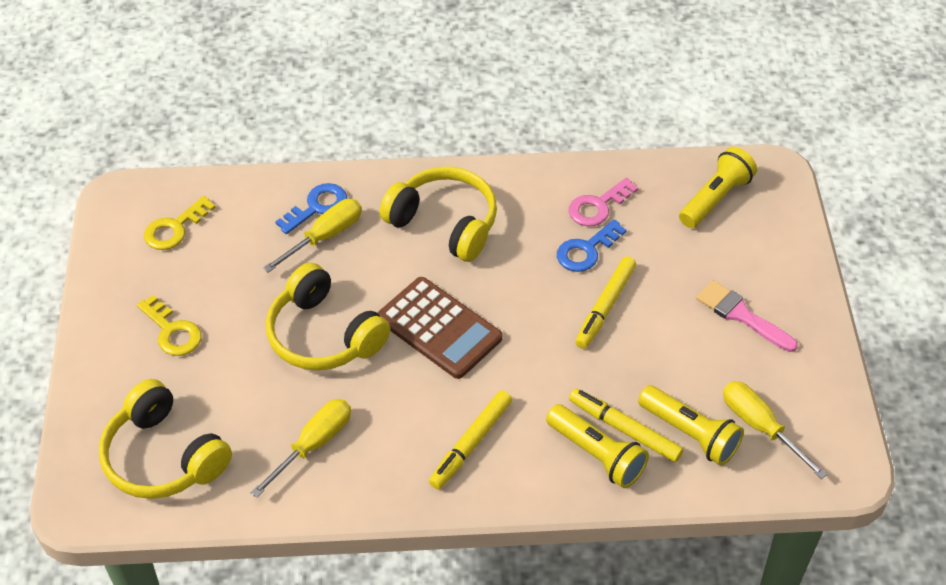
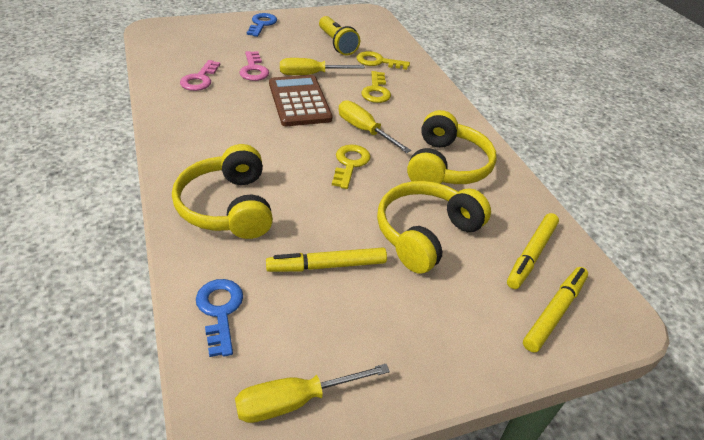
pink brush: [696,280,798,352] = 1 -> none = 0
pink key: [568,178,638,226] = 1 -> [180,60,220,91] [239,51,269,81] = 2
yellow flashlight: [546,404,649,488] [638,385,744,466] [679,147,757,228] = 3 -> [319,16,360,56] = 1
yellow key: [137,295,202,356] [144,196,215,250] = 2 -> [332,144,371,189] [357,51,410,70] [361,71,391,103] = 3

